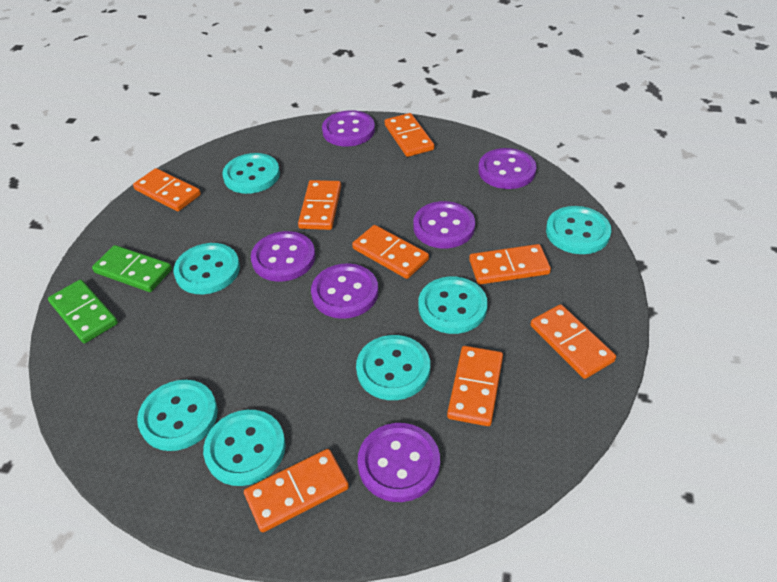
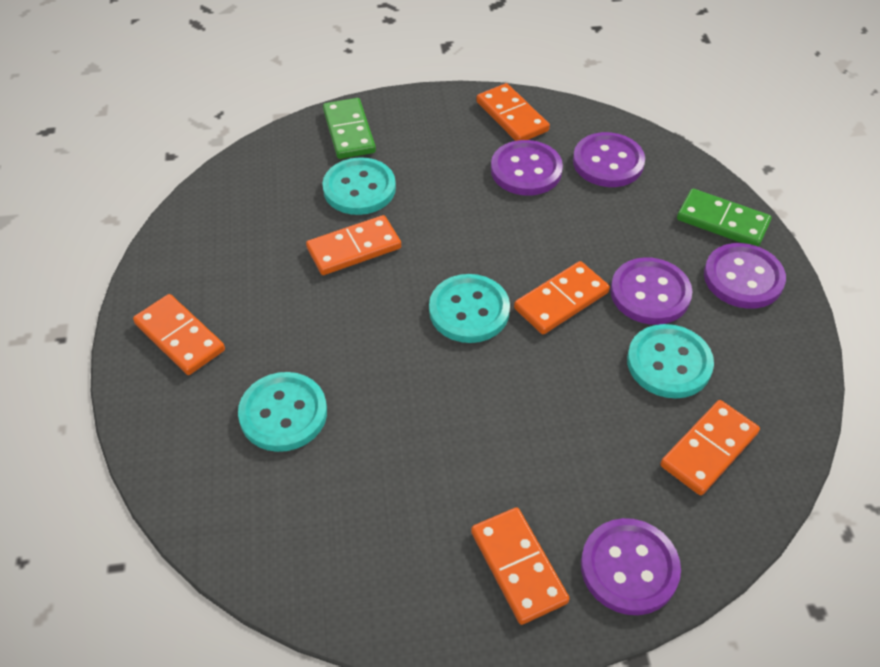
orange domino: [133,168,201,211] [244,449,349,532] [298,180,341,230] [352,225,429,279] [385,113,434,157] [447,346,503,426] [469,244,551,284] [531,304,616,379] = 8 -> [133,294,225,375] [306,215,401,275] [471,507,570,625] [476,83,550,141] [514,261,610,334] [660,400,760,495] = 6
purple button: [251,231,315,282] [311,263,378,319] [322,110,375,147] [358,423,440,502] [413,201,475,248] [478,148,536,189] = 6 -> [491,140,563,196] [573,132,645,187] [581,518,681,615] [610,257,692,325] [704,243,786,309] = 5
turquoise button: [137,380,218,451] [173,243,240,294] [203,410,286,486] [222,153,280,194] [356,335,430,400] [418,277,488,334] [546,206,611,254] = 7 -> [238,372,327,452] [322,157,396,215] [429,274,510,343] [627,324,714,398] = 4

